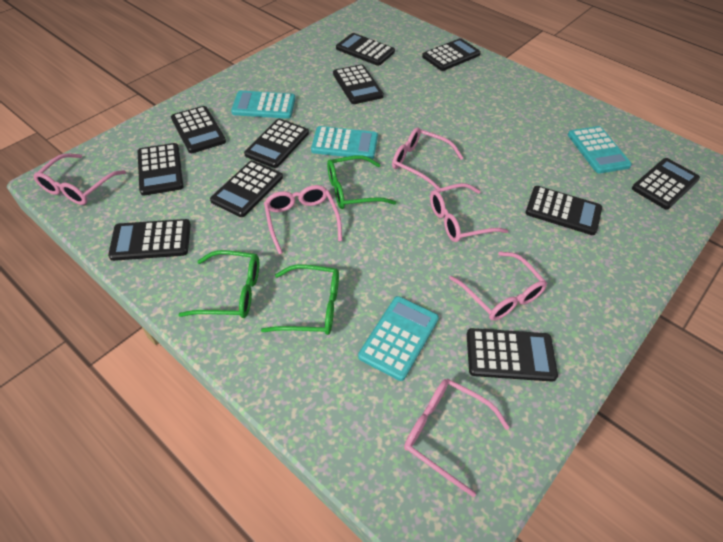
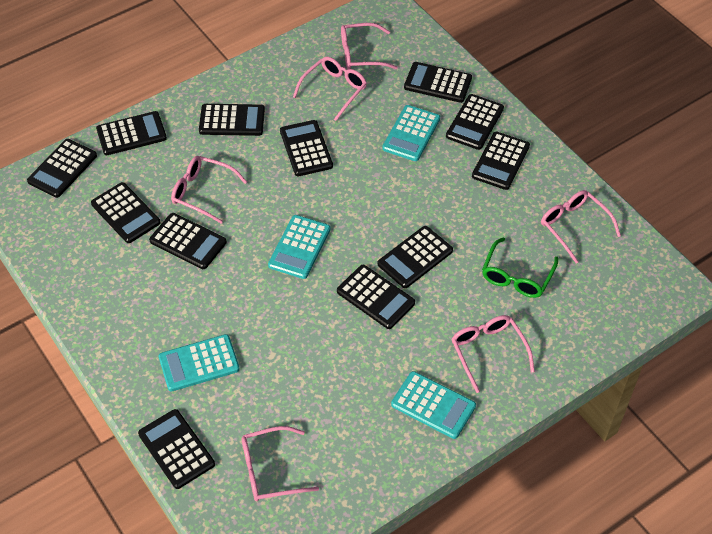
black calculator: [108,219,191,261] [138,143,184,196] [171,106,226,153] [210,160,283,217] [244,119,309,168] [333,64,384,104] [336,33,395,66] [422,38,481,71] [467,328,558,382] [526,186,602,235] [632,158,700,210] = 11 -> [27,139,97,198] [91,182,160,243] [96,111,167,155] [138,409,215,489] [149,213,227,269] [199,104,265,136] [280,120,333,176] [337,265,415,329] [378,226,453,288] [404,62,472,103] [446,94,504,150] [472,131,530,190] = 12
green glasses: [178,250,259,318] [261,264,339,335] [327,155,396,209] = 3 -> [482,237,558,298] = 1

